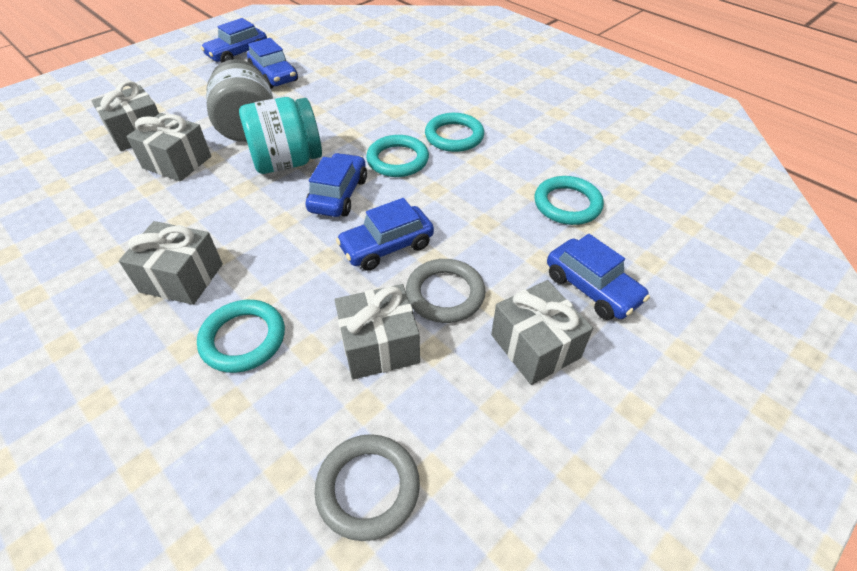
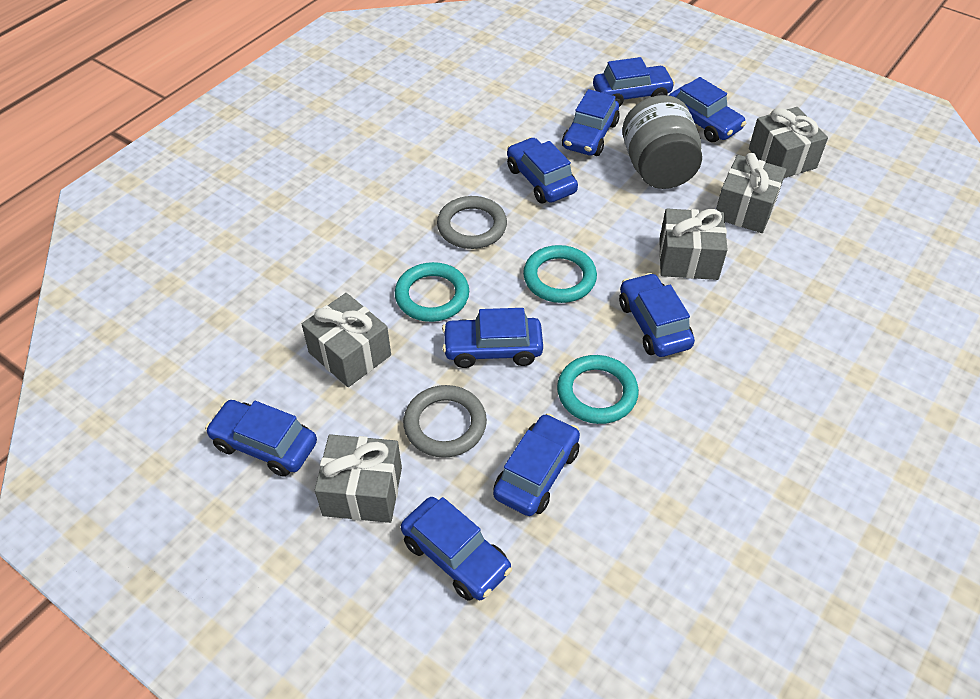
blue car: [201,18,267,63] [247,38,298,89] [305,153,367,217] [336,198,434,271] [547,234,650,320] = 5 -> [205,400,317,477] [401,497,512,601] [442,308,543,368] [493,413,580,516] [507,137,578,203] [562,89,620,156] [593,57,675,107] [619,273,695,357] [669,77,746,142] = 9
turquoise jar: [239,97,322,174] = 1 -> none = 0
turquoise ring: [197,300,285,373] [366,135,429,177] [425,113,484,152] [534,176,604,225] = 4 -> [395,262,469,322] [523,245,597,303] [557,355,639,424] = 3

